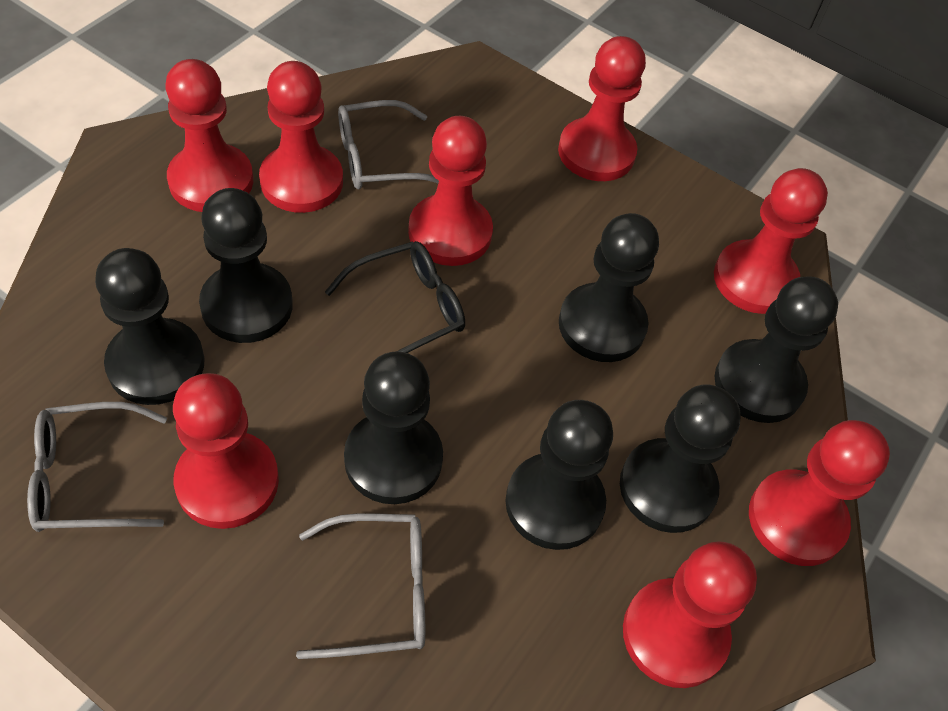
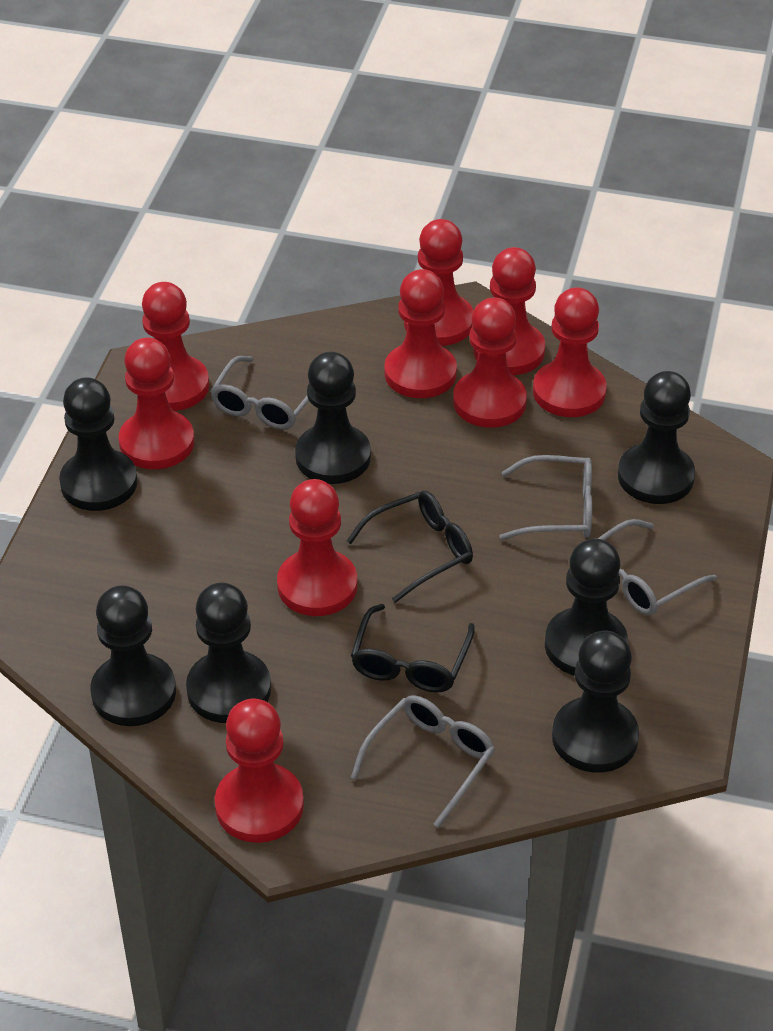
black glasses: [325,241,465,353] = 1 -> [347,491,473,603] [351,604,475,692] = 2
grey glasses: [27,402,167,532] [296,513,425,659] [338,100,439,189] = 3 -> [210,356,309,430] [351,695,495,828] [499,455,592,540] [598,519,717,615] = 4
red pawn: [165,59,253,212] [173,373,279,529] [259,61,343,213] [408,116,493,266] [558,36,646,181] [623,541,757,688] [714,168,828,314] [749,420,890,566] = 8 -> [118,338,194,469] [142,282,209,411] [215,698,304,843] [277,479,357,616] [385,269,457,398] [404,219,474,346] [453,297,527,428] [473,247,545,375] [533,288,607,417] = 9

